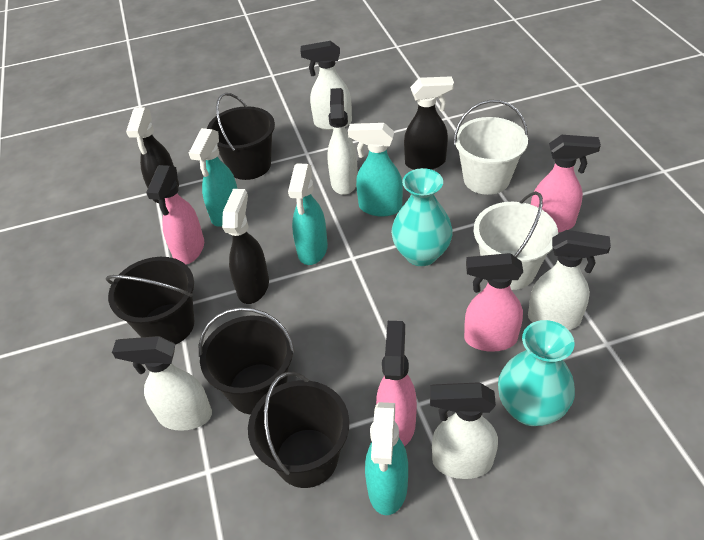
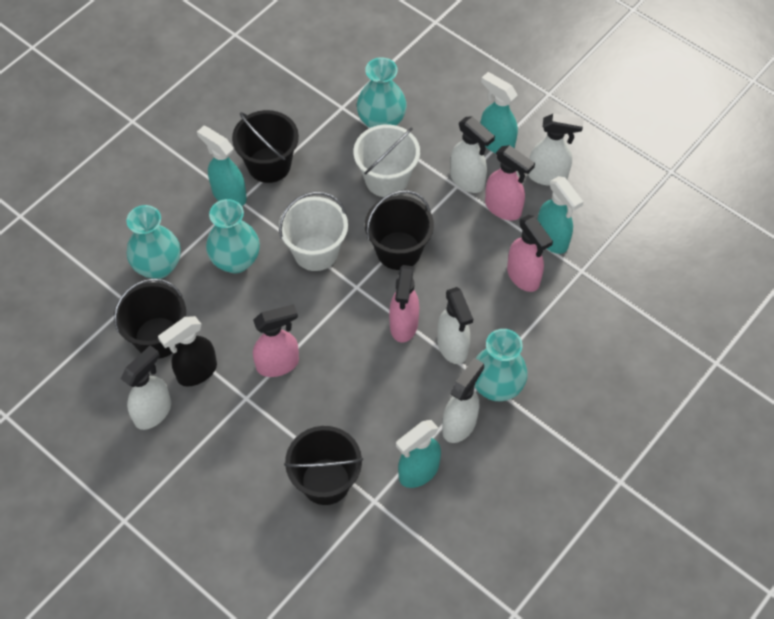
black spray bottle: [126,108,179,203] [222,189,269,304] [404,76,454,170] = 3 -> [158,316,217,387] = 1
turquoise vase: [391,168,453,266] [498,320,575,426] = 2 -> [126,205,181,279] [206,199,260,273] [357,57,407,128] [474,329,528,401] = 4

